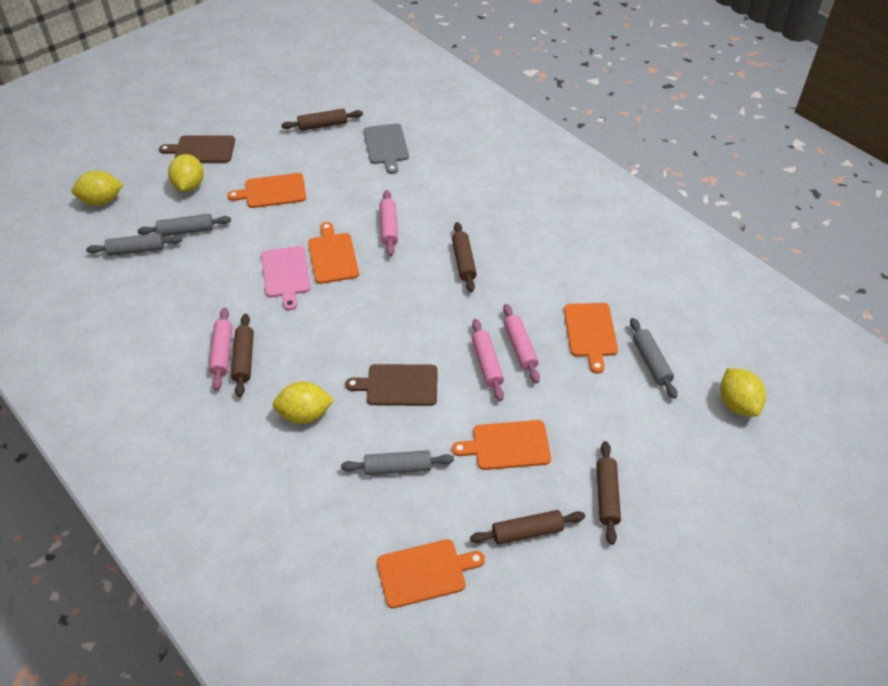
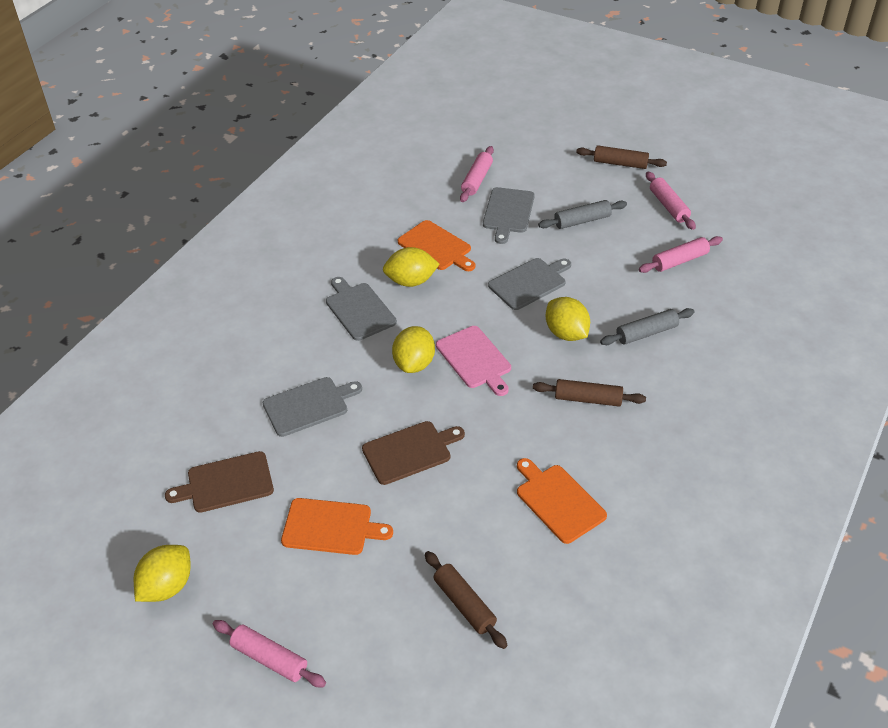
brown rolling pin: [231,314,254,397] [281,109,363,131] [452,222,477,292] [470,510,585,545] [596,441,621,545] = 5 -> [425,551,507,649] [533,379,646,407] [576,146,667,169] = 3
grey cutting board: [363,123,409,174] = 1 -> [262,377,362,437] [326,277,397,341] [483,187,535,244] [488,258,571,310] = 4
grey rolling pin: [86,233,182,256] [138,214,231,237] [341,450,454,475] [630,318,677,399] = 4 -> [538,200,627,229] [600,308,694,345] = 2
orange cutting board: [227,173,306,208] [308,222,359,284] [377,539,485,608] [452,420,551,470] [564,303,618,374] = 5 -> [281,498,393,555] [398,220,475,271] [517,458,607,544] = 3

